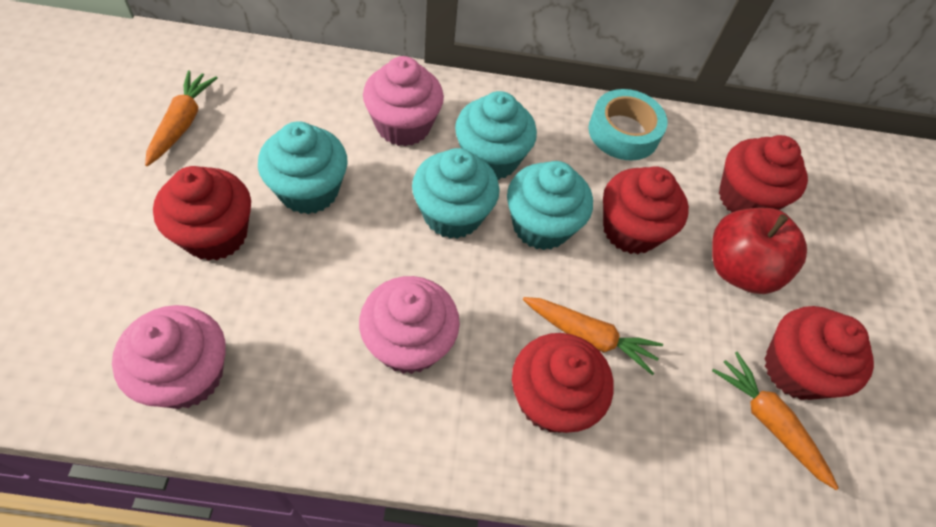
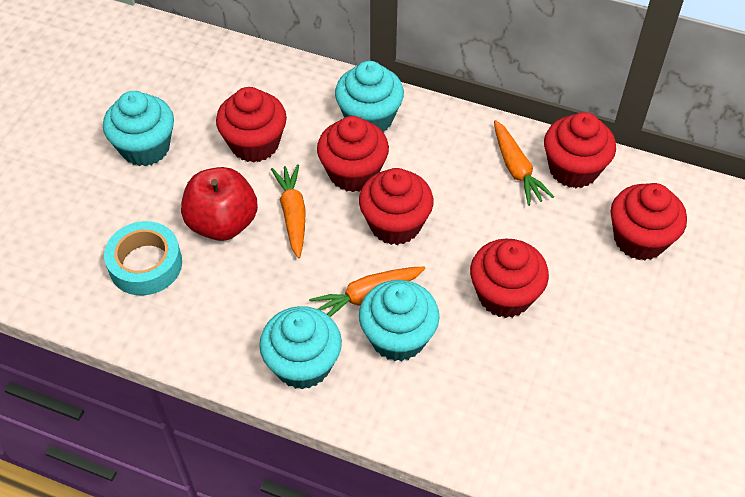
pink cupcake: [112,305,226,409] [359,276,460,374] [363,56,444,147] = 3 -> none = 0
red cupcake: [153,166,251,261] [512,333,614,433] [603,166,689,254] [719,135,808,212] [765,306,874,400] = 5 -> [216,87,287,163] [317,116,389,192] [359,168,434,245] [470,239,549,318] [544,112,616,188] [611,183,687,260] = 6

